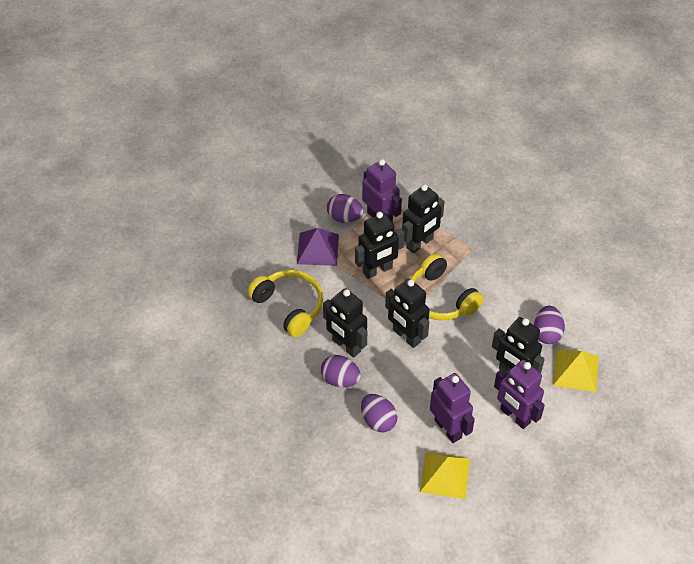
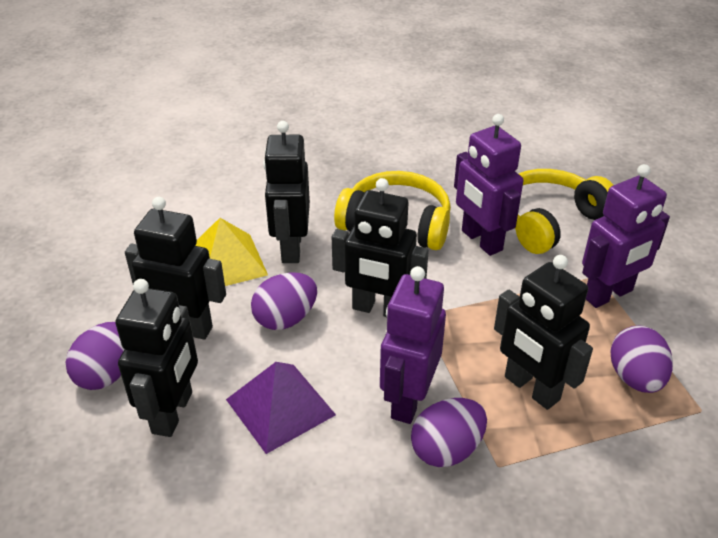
yellow pyramid: [420,452,470,499] [553,350,599,392] = 2 -> [196,218,268,286] = 1

